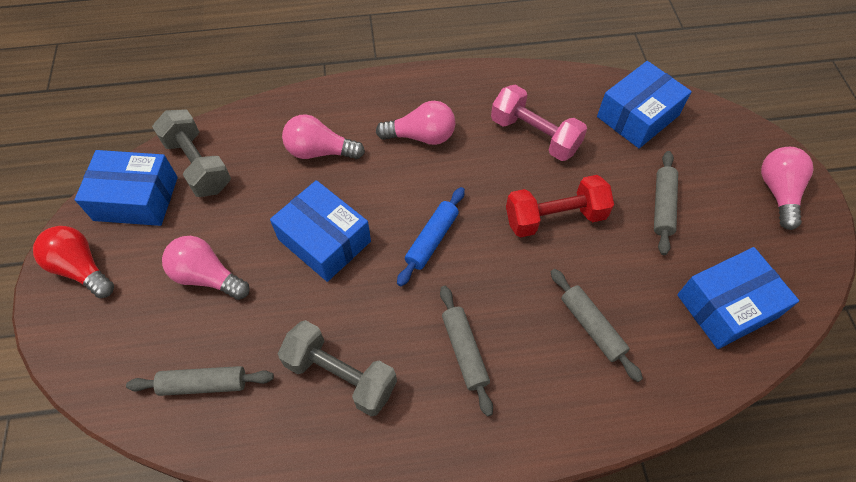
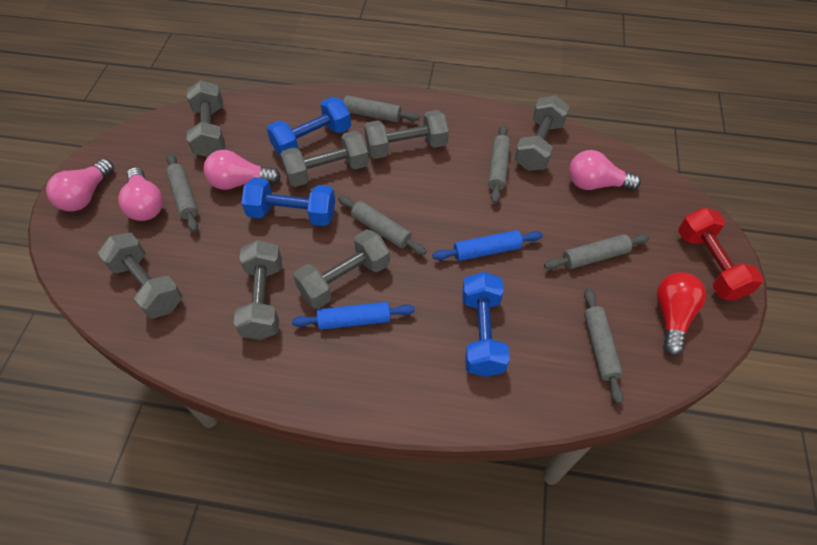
blue box: [75,150,178,226] [270,180,371,282] [597,61,692,148] [677,247,799,349] = 4 -> none = 0
blue dumbbell: none = 0 -> [241,178,335,226] [267,97,351,156] [462,272,510,377] = 3
blue rolling pin: [397,187,465,286] = 1 -> [292,302,415,330] [432,230,543,261] = 2
grey dumbbell: [152,110,231,197] [278,320,397,416] = 2 -> [98,233,183,319] [187,80,225,157] [234,240,282,340] [280,131,369,187] [293,229,390,309] [364,110,449,159] [515,95,569,171] = 7
grey rolling pin: [126,366,274,396] [440,286,493,416] [551,269,643,382] [654,151,678,255] = 4 -> [166,153,198,232] [325,95,419,122] [338,196,427,255] [488,124,510,204] [544,234,650,270] [584,288,624,404] = 6
pink dumbbell: [491,85,587,161] = 1 -> none = 0

